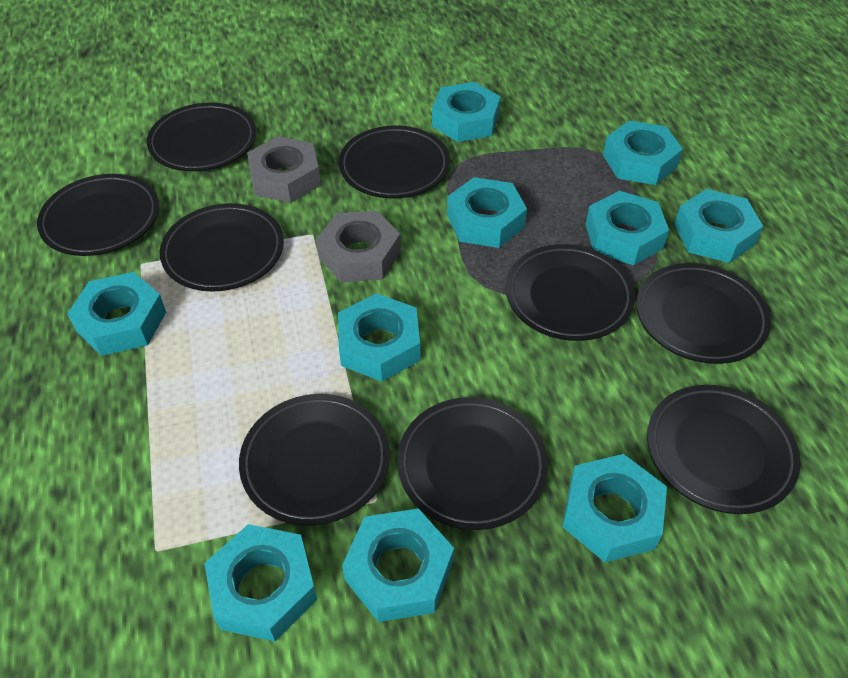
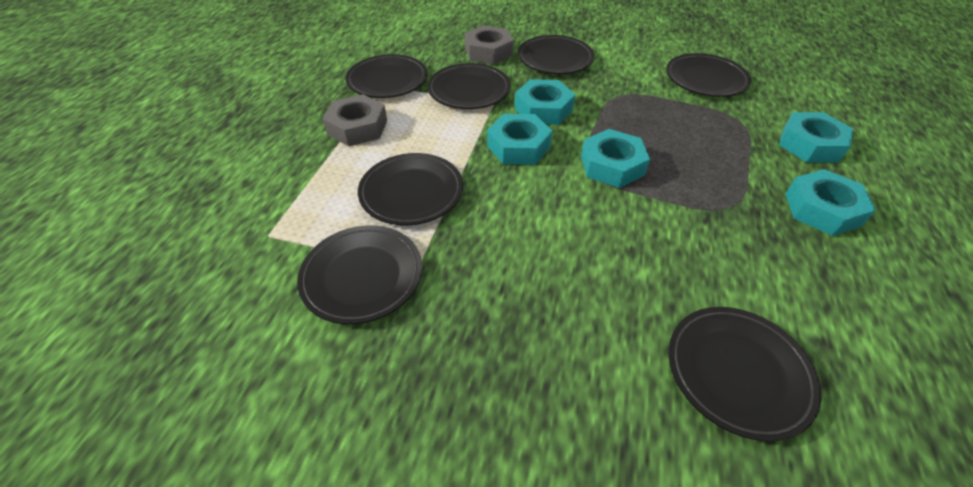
black plate: [37,174,159,256] [147,103,256,171] [160,203,284,292] [239,394,390,526] [339,125,450,198] [397,397,548,530] [506,244,635,341] [636,263,771,364] [647,385,801,514] = 9 -> [297,225,422,324] [345,54,428,98] [358,153,463,225] [427,63,511,109] [517,35,594,74] [666,53,751,97] [669,307,822,441] = 7
turquoise nut: [67,272,166,356] [204,524,317,642] [338,293,420,382] [342,508,454,622] [432,82,501,142] [447,177,527,248] [562,454,667,562] [585,191,669,265] [603,121,683,185] [674,189,763,263] = 10 -> [487,114,552,165] [515,79,575,125] [581,129,650,188] [779,112,853,162] [785,169,876,236] = 5

